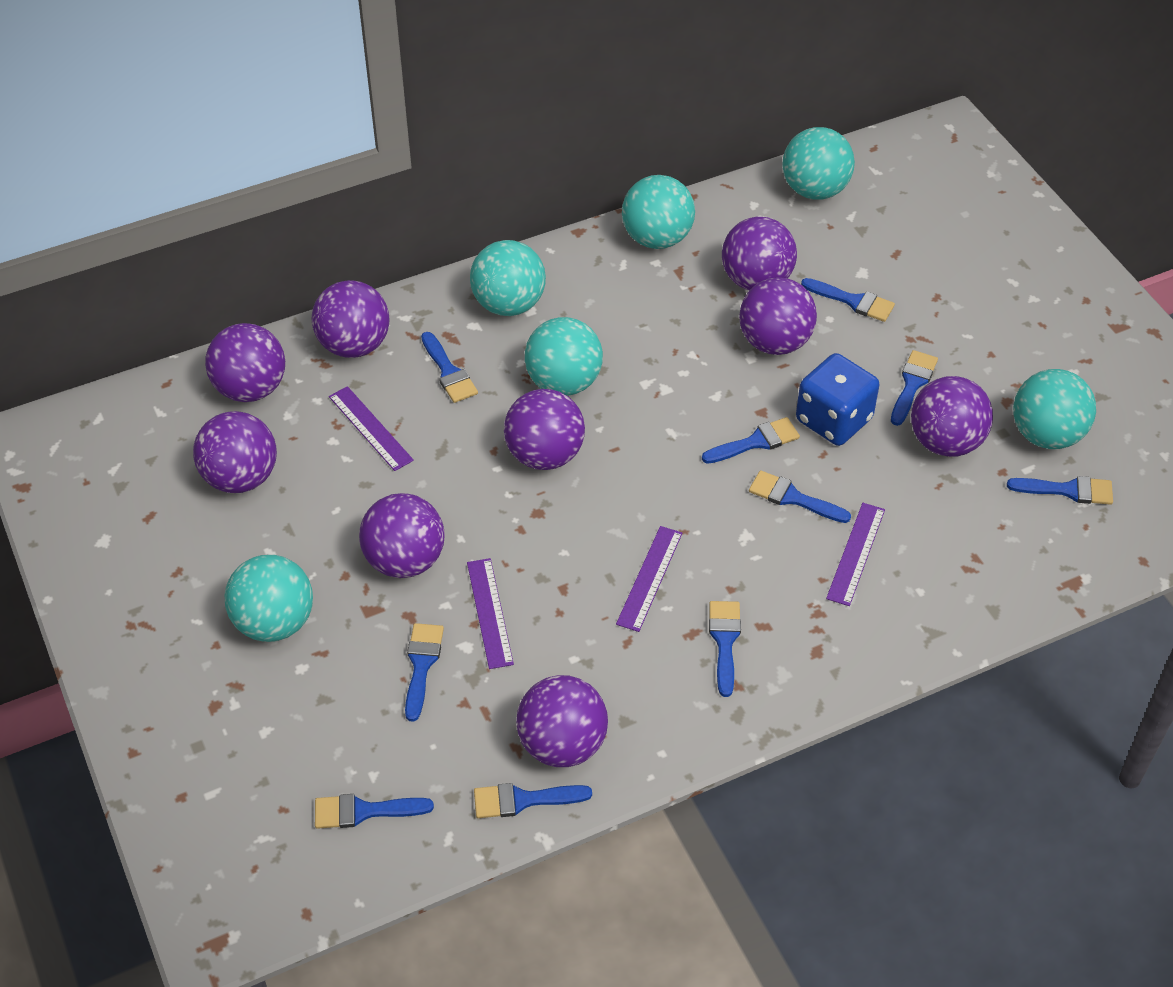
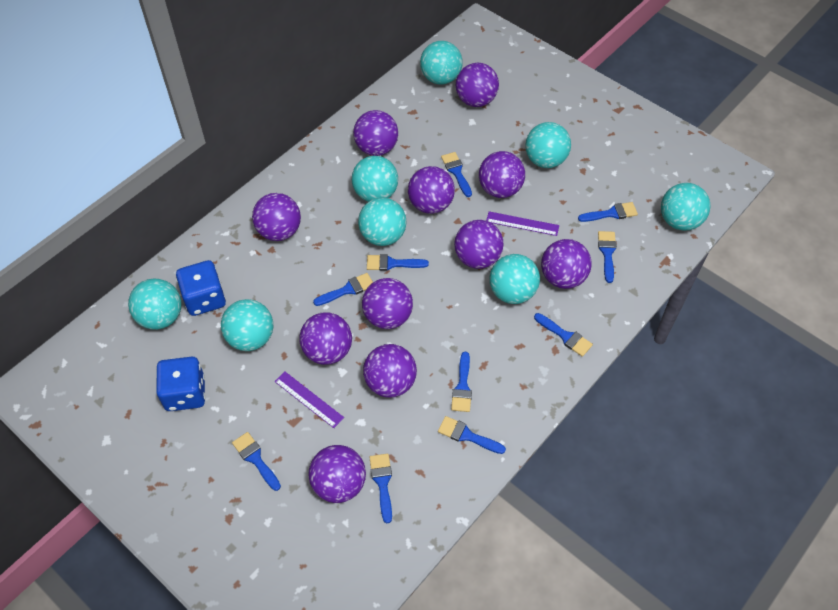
blue dice: [796,353,879,446] = 1 -> [156,357,205,411] [176,260,226,316] = 2
purple ball: [193,411,277,493] [205,323,285,402] [312,280,389,358] [359,493,445,578] [504,389,585,470] [516,675,608,767] [722,217,797,290] [739,277,817,355] [911,376,993,457] = 9 -> [252,193,301,241] [299,312,352,365] [308,445,366,503] [353,110,398,156] [362,278,413,329] [363,344,417,397] [408,166,455,214] [454,220,504,269] [456,63,499,107] [479,151,525,198] [541,239,592,289] = 11
purple ruler: [329,386,414,471] [467,558,514,669] [616,526,682,632] [826,503,885,606] = 4 -> [275,371,344,428] [486,211,559,236] = 2
turquoise ball: [225,555,313,642] [470,240,546,316] [525,317,603,396] [622,175,695,249] [782,127,855,200] [1013,369,1096,449] = 6 -> [128,279,182,330] [221,299,273,351] [352,156,398,202] [358,198,407,246] [420,41,463,85] [490,254,540,304] [525,122,571,168] [661,183,710,231] = 8

